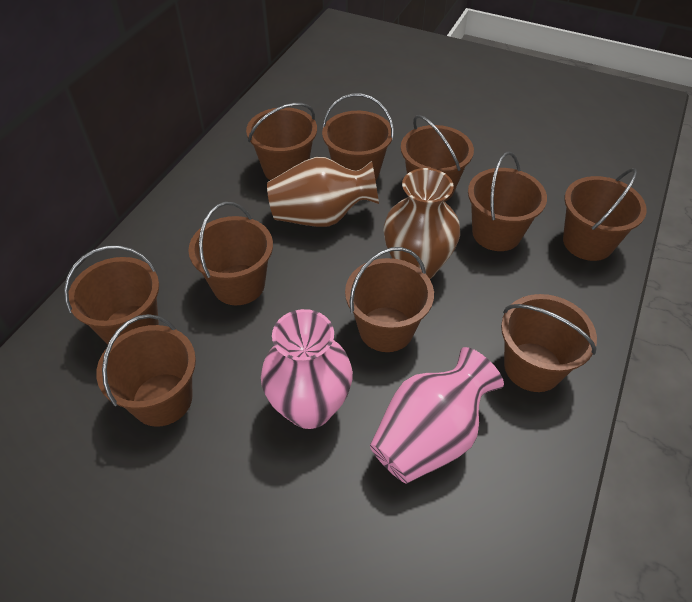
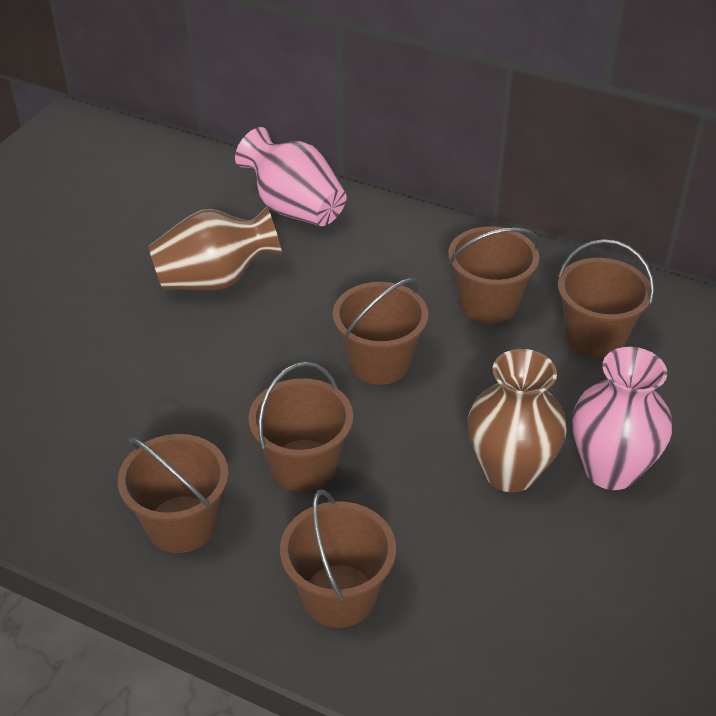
brown bucket: [64,245,159,344] [96,314,196,427] [188,202,273,305] [246,103,317,180] [322,93,394,181] [345,247,434,352] [401,115,474,202] [468,151,547,251] [501,294,597,392] [563,168,647,261] = 10 -> [118,434,229,553] [248,362,353,492] [280,490,396,628] [333,278,428,385] [448,226,539,324] [558,239,654,358] = 6

